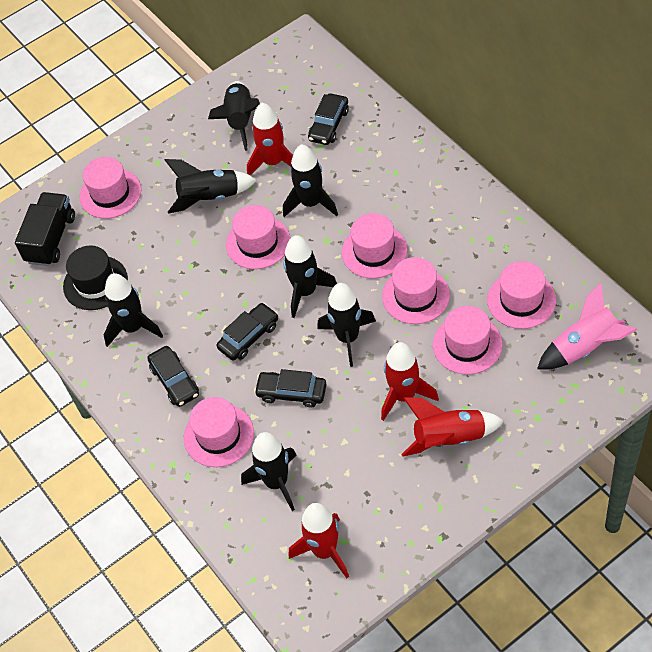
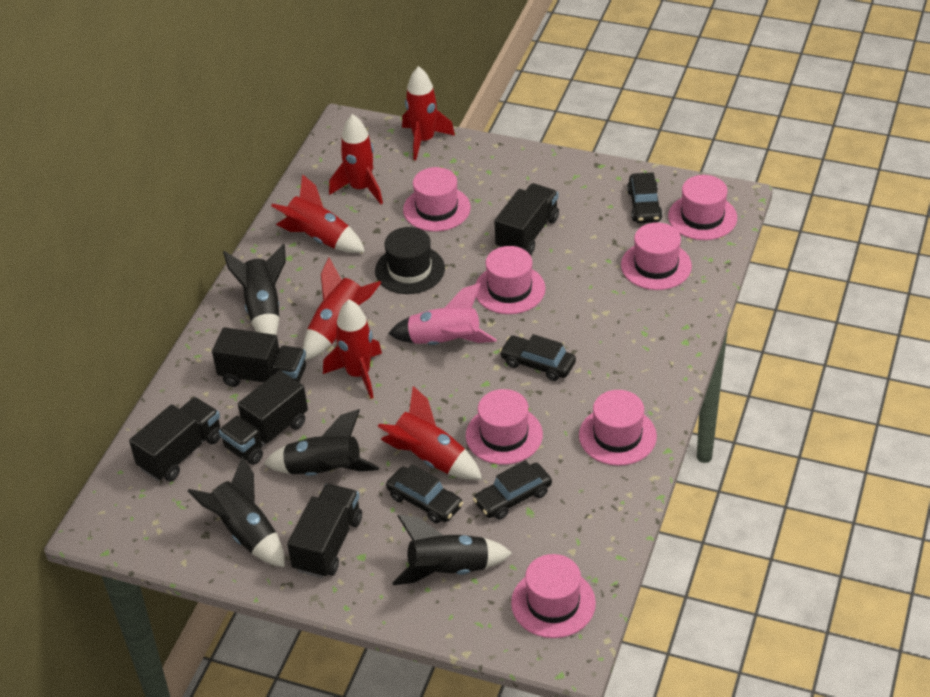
black rocket: [104,273,163,347] [165,159,257,214] [208,81,260,151] [241,432,297,511] [283,144,338,217] [283,235,337,318] [317,283,376,367] = 7 -> [188,456,285,567] [223,244,286,335] [263,409,379,476] [393,515,512,585] = 4
black truck: [15,192,75,266] = 1 -> [129,397,221,481] [212,327,306,387] [219,370,308,465] [287,484,362,578] [494,183,559,255] = 5
red rocket: [247,103,293,176] [289,503,349,578] [381,342,439,421] [401,397,504,457] = 4 -> [271,174,365,253] [303,257,381,361] [323,300,382,399] [329,114,383,204] [377,386,482,480] [402,66,455,161] = 6

